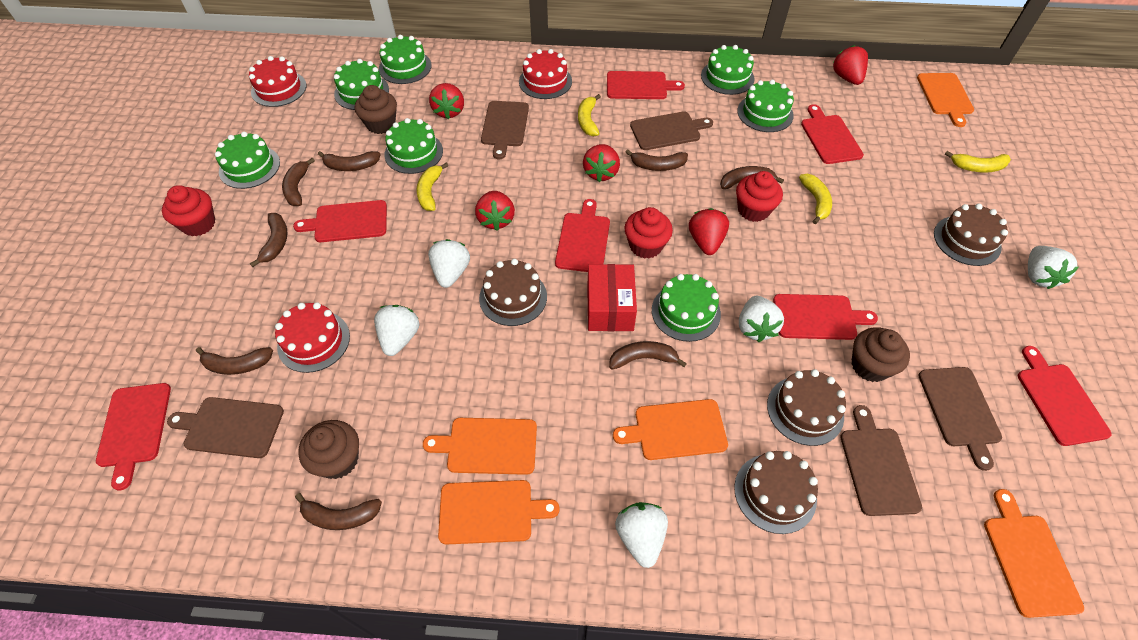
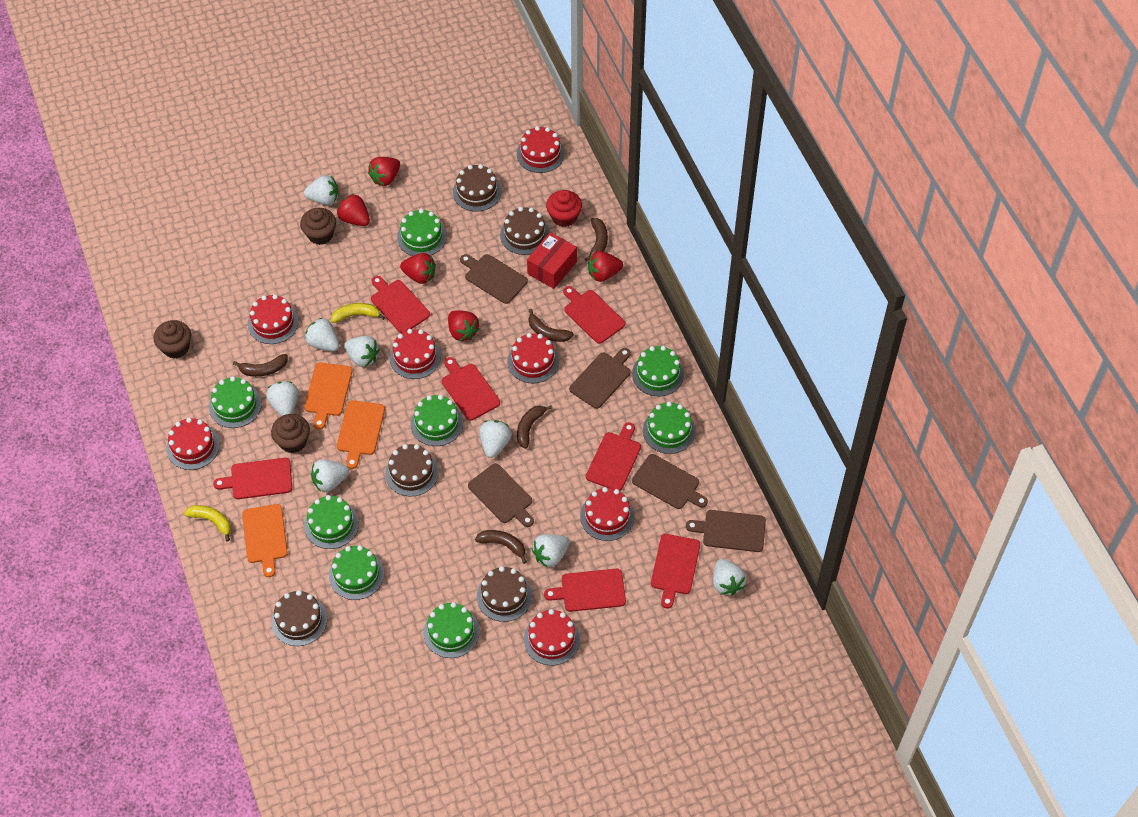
brown banana: [196,347,273,375] [250,213,288,267] [282,158,315,206] [295,493,382,530] [318,151,381,171] [609,341,687,370] [625,149,688,171] [720,166,784,189] = 8 -> [233,354,288,377] [475,530,527,564] [517,405,552,449] [529,309,574,342] [585,218,608,261] = 5
brown cake: [479,259,547,326] [734,451,818,534] [767,369,846,446] [934,204,1008,266] = 4 -> [271,590,327,646] [385,444,439,497] [453,164,501,212] [477,566,532,622] [500,207,549,255] = 5
green cake: [215,132,280,189] [334,59,389,110] [379,35,432,84] [384,118,443,174] [652,274,721,342] [701,45,755,95] [737,80,794,132] = 7 -> [209,376,262,428] [304,495,359,549] [329,545,384,600] [397,209,447,256] [411,395,463,446] [423,602,480,658] [632,346,684,396] [643,402,696,454] = 8
orange cutting board: [423,418,537,475] [438,480,560,545] [613,399,728,460] [917,73,974,127] [984,489,1084,618] = 5 -> [242,504,288,577] [304,362,352,429] [337,400,385,469] = 3
red cake: [249,56,306,107] [275,302,350,373] [519,49,572,99] = 3 -> [166,418,220,470] [248,294,299,344] [390,329,441,379] [507,333,559,383] [517,126,565,173] [524,609,580,666] [580,487,634,541] = 7
red cupcake: [162,185,215,236] [624,207,673,259] [736,171,783,222] = 3 -> [546,190,582,227] = 1
white strawberry: [374,305,419,356] [428,239,470,288] [615,502,668,568] [739,296,784,342] [1028,246,1079,289] = 5 -> [266,381,298,416] [304,175,338,205] [305,317,339,351] [311,459,349,492] [344,336,380,367] [479,420,512,458] [532,534,569,568] [713,559,746,596] = 8
yellow banana: [416,163,448,211] [578,94,601,136] [799,174,832,224] [944,151,1011,173] = 4 -> [184,505,231,542] [331,303,385,323] = 2

